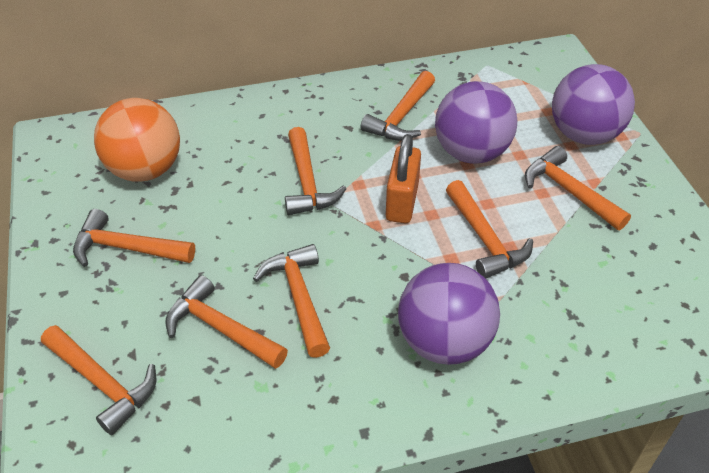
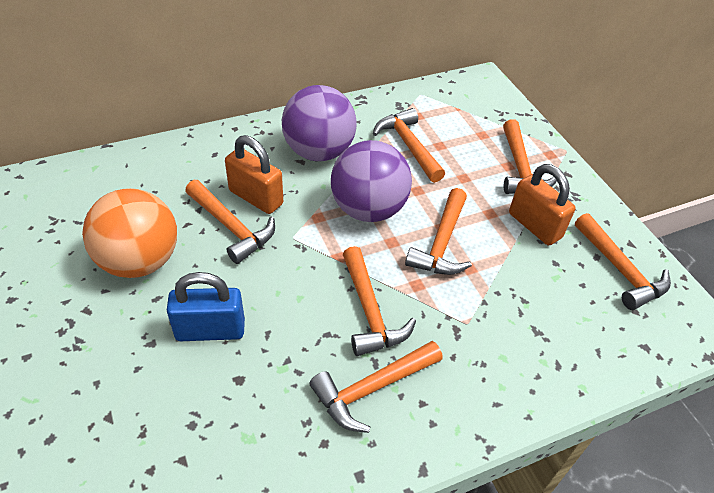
blue padlock: none = 0 -> [167,272,245,341] = 1
orange hammer: [41,325,157,435] [73,209,195,267] [165,275,288,369] [253,244,330,358] [285,127,346,215] [360,71,435,141] [446,180,533,278] [525,146,631,230] = 8 -> [185,180,275,264] [309,341,443,433] [343,246,416,356] [373,108,445,183] [405,188,472,275] [503,119,557,194] [575,213,671,310] = 7
orange padlock: [386,134,421,223] = 1 -> [225,135,283,214] [509,164,576,245] = 2
purple ball: [398,263,500,365] [435,81,517,164] [552,64,635,145] = 3 -> [282,85,357,161] [331,140,412,222] = 2

